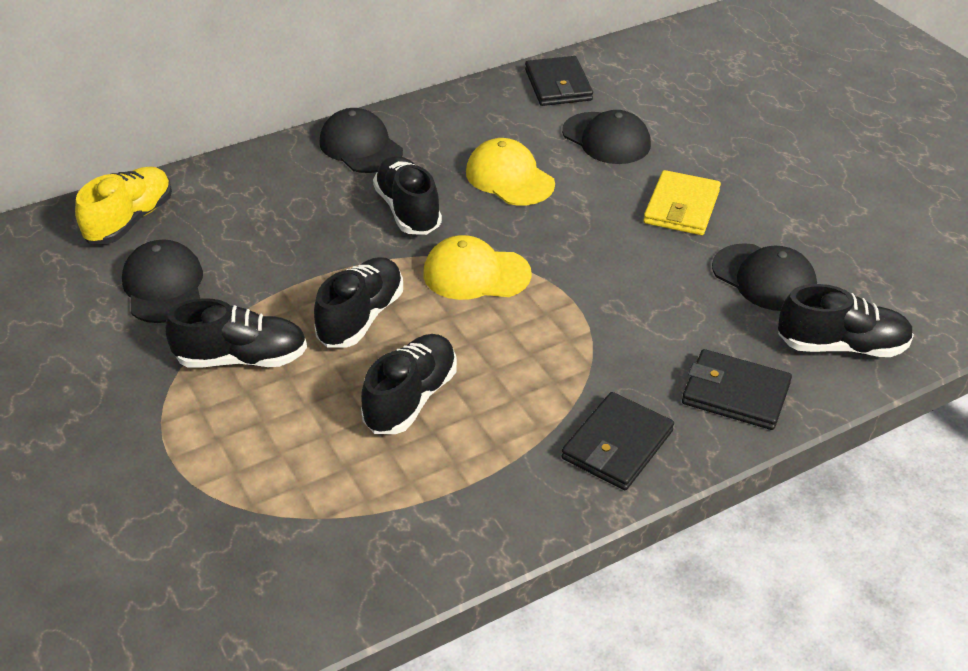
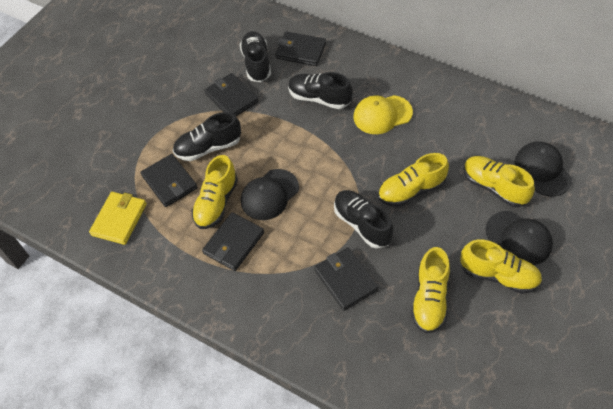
black cap: [122,239,203,323] [319,108,403,173] [562,110,651,164] [712,243,817,311] = 4 -> [241,169,299,220] [486,211,553,265] [515,142,572,196] = 3
black shoe: [165,298,307,368] [314,257,403,348] [361,334,457,434] [373,156,442,235] [778,284,914,357] = 5 -> [173,112,241,161] [240,31,271,82] [288,72,353,109] [334,190,394,248] = 4
black wallet: [525,56,593,106] [561,392,674,490] [682,349,792,430] = 3 -> [140,154,198,207] [202,212,264,271] [204,73,259,116] [275,31,326,66] [314,248,378,311] = 5
yellow cap: [423,235,532,300] [466,138,555,206] = 2 -> [353,95,413,134] = 1
yellow shoe: [75,166,172,244] = 1 -> [192,155,238,229] [378,153,449,207] [411,247,450,333] [461,240,542,294] [464,156,535,207] = 5

